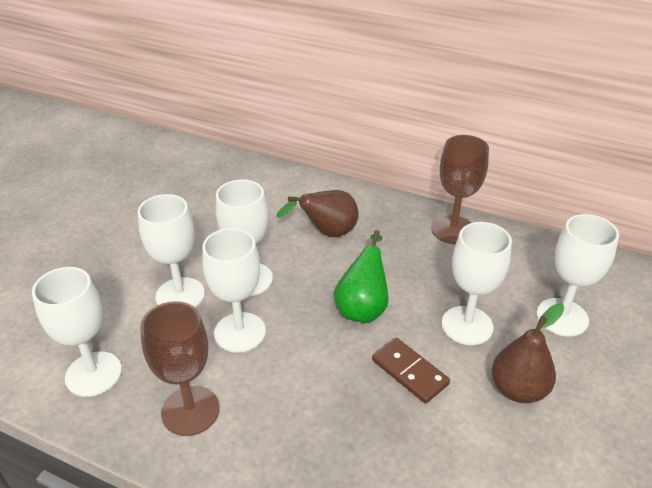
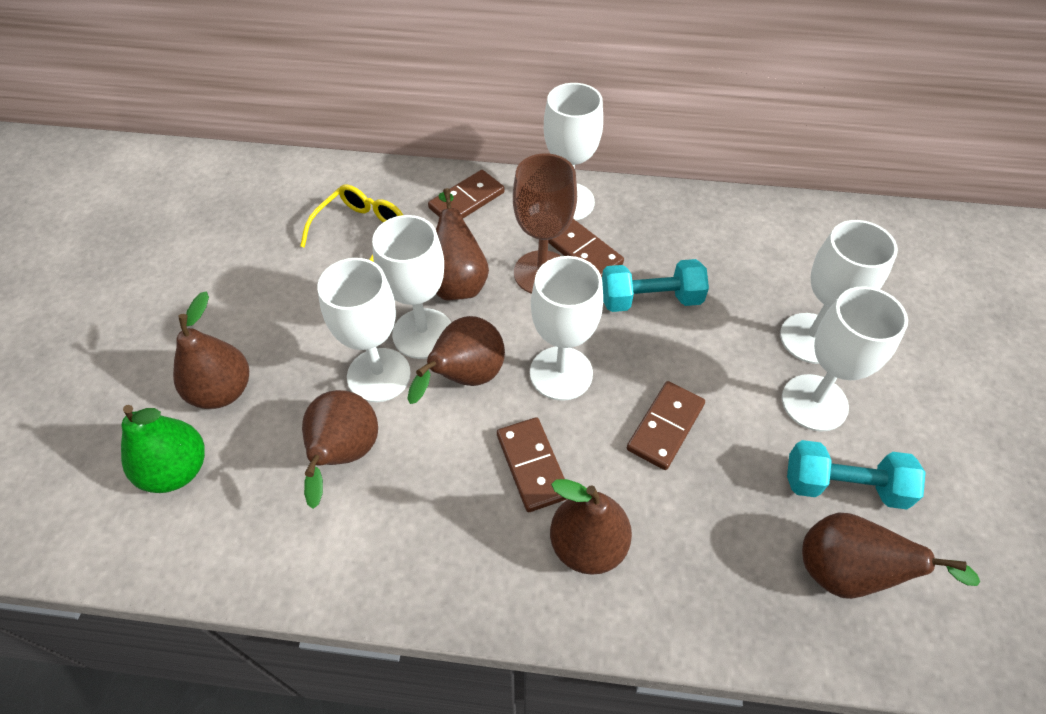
brown domino: [372,338,450,404] = 1 -> [428,170,505,218] [497,417,567,512] [548,219,624,277] [627,381,705,470] = 4
brown goblet: [140,301,219,436] [431,135,489,244] = 2 -> [513,153,577,294] = 1
brown pear: [276,190,359,237] [492,303,564,403] = 2 -> [173,292,249,409] [302,390,378,509] [407,316,505,404] [436,188,489,301] [550,479,632,575] [802,513,980,599] = 6
turquoise dumbbell: none = 0 -> [602,259,709,312] [787,440,926,510] = 2
yellow glasses: none = 0 -> [300,185,403,261] = 1

